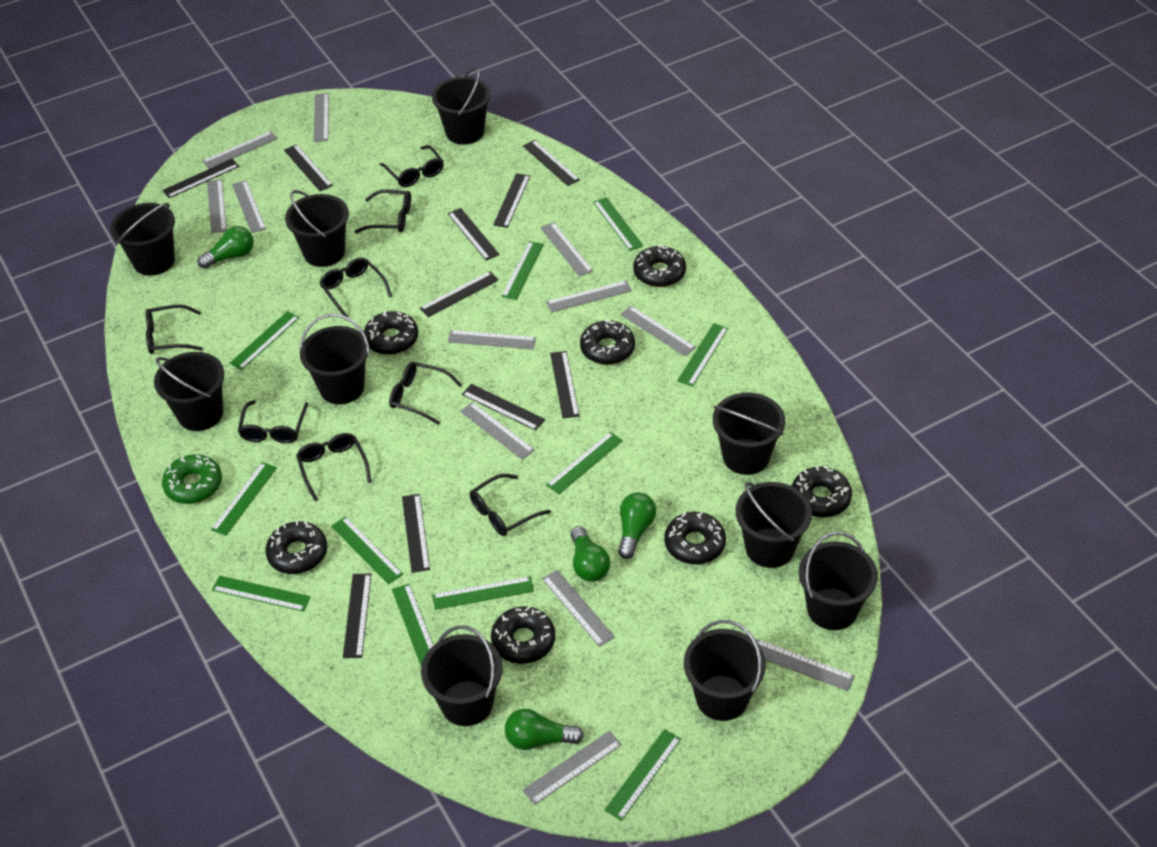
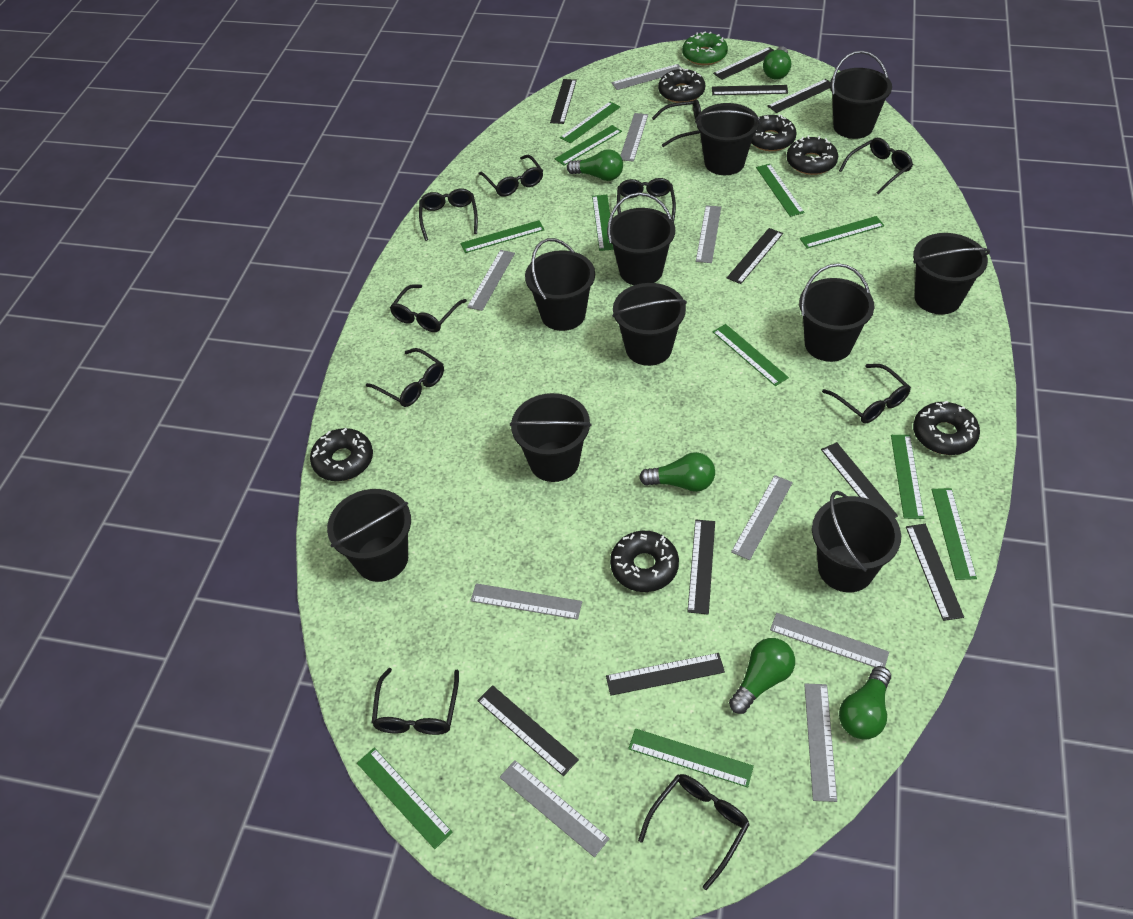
black donut: [265,521,327,574] [364,311,418,355] [491,607,555,664] [580,319,635,365] [633,244,686,287] [664,512,726,564] [792,466,852,517] = 7 -> [310,428,373,481] [610,531,679,592] [658,67,705,103] [751,114,797,151] [787,135,838,175] [913,401,980,455] = 6
black glasses: [146,304,203,354] [238,400,308,443] [296,433,372,501] [319,257,392,317] [355,190,411,233] [380,145,444,187] [389,362,462,425] [470,474,551,536] = 8 -> [366,348,444,407] [372,668,459,735] [390,284,467,332] [419,189,478,241] [479,155,543,197] [617,178,676,222] [638,774,750,890] [652,99,701,147] [822,364,911,424] [839,138,913,195] = 10
green light bulb: [198,226,254,269] [505,709,583,750] [571,526,610,582] [618,492,656,559] = 4 -> [567,149,623,181] [639,452,715,492] [729,638,795,714] [763,46,791,80] [839,666,891,740] = 5
grey ruler: [202,131,278,169] [207,179,227,233] [232,180,266,233] [314,93,329,142] [447,330,536,349] [460,402,535,460] [523,731,622,805] [540,222,593,277] [542,570,615,647] [546,281,632,313] [620,306,696,356] [756,639,855,691] = 12 -> [467,250,515,311] [470,583,582,620] [500,760,610,857] [612,64,681,90] [620,113,648,162] [696,205,721,263] [731,475,793,560] [770,613,889,667] [804,684,837,802] = 9

